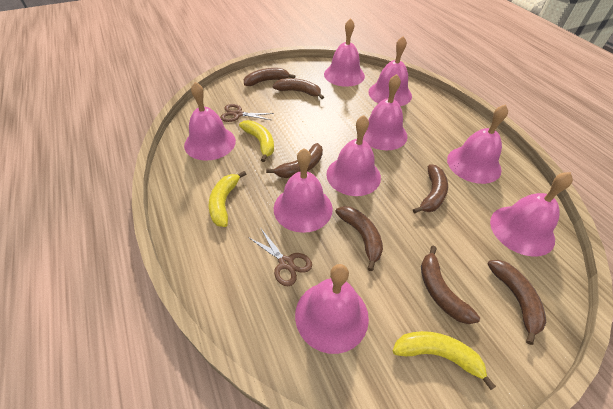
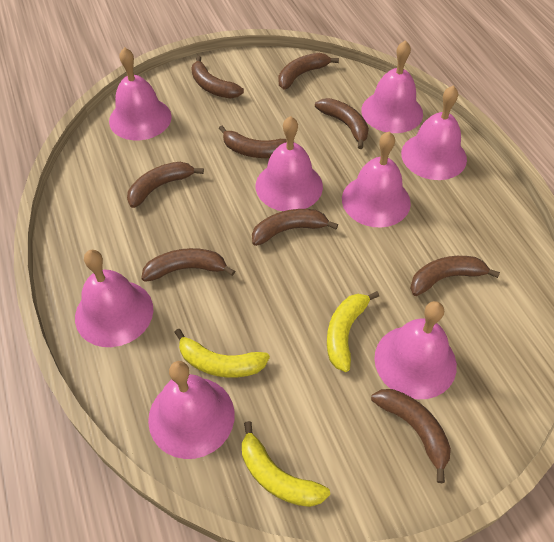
brown banana: [244,68,295,86] [266,143,323,178] [273,78,324,99] [335,206,383,271] [413,164,448,214] [421,246,480,324] [487,260,547,345] = 7 -> [127,162,204,208] [141,248,235,282] [191,56,244,98] [219,126,287,158] [252,209,338,246] [279,53,339,89] [315,98,369,149] [371,389,451,483] [410,256,500,296] = 9
brown scissors: [220,104,274,122] [248,229,312,286] = 2 -> none = 0
pink bell: [184,82,236,161] [274,148,333,233] [295,264,369,354] [324,18,365,87] [326,115,381,196] [363,74,408,150] [369,36,412,106] [447,104,508,184] [490,172,573,256] = 9 -> [75,250,153,347] [109,47,172,140] [148,361,235,459] [256,116,323,211] [342,132,411,227] [361,40,423,133] [374,301,457,399] [401,85,467,180] = 8

